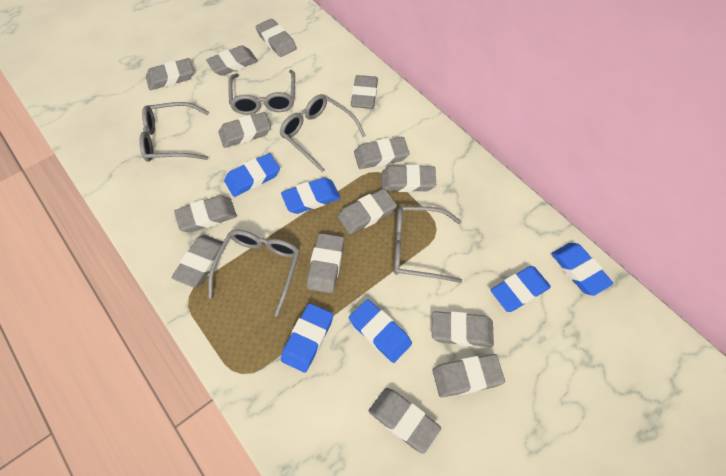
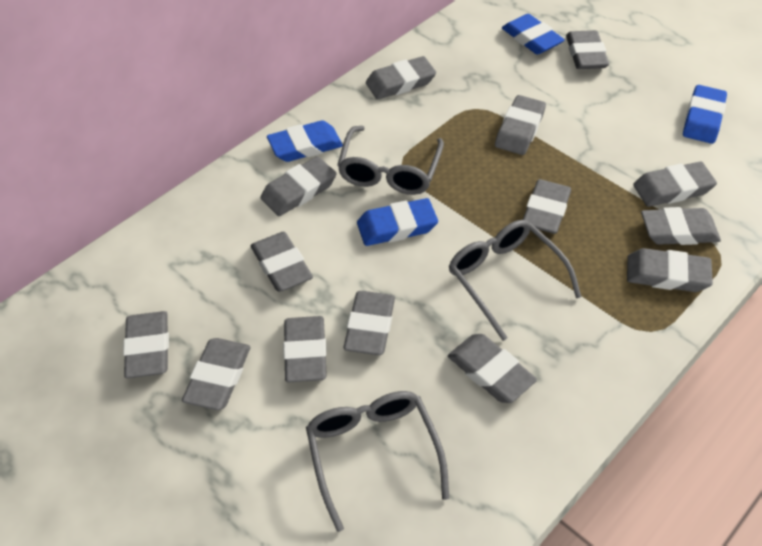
blue eraser: [224,153,280,197] [281,178,340,214] [281,303,333,373] [349,299,412,363] [491,266,551,312] [551,243,614,296] = 6 -> [267,120,343,162] [357,198,438,246] [502,14,565,55] [683,85,727,144] = 4
grey glasses: [139,102,209,162] [208,230,300,317] [228,70,295,115] [280,94,366,172] [394,206,462,283] = 5 -> [306,391,449,532] [337,126,444,195] [449,220,581,341] = 3

